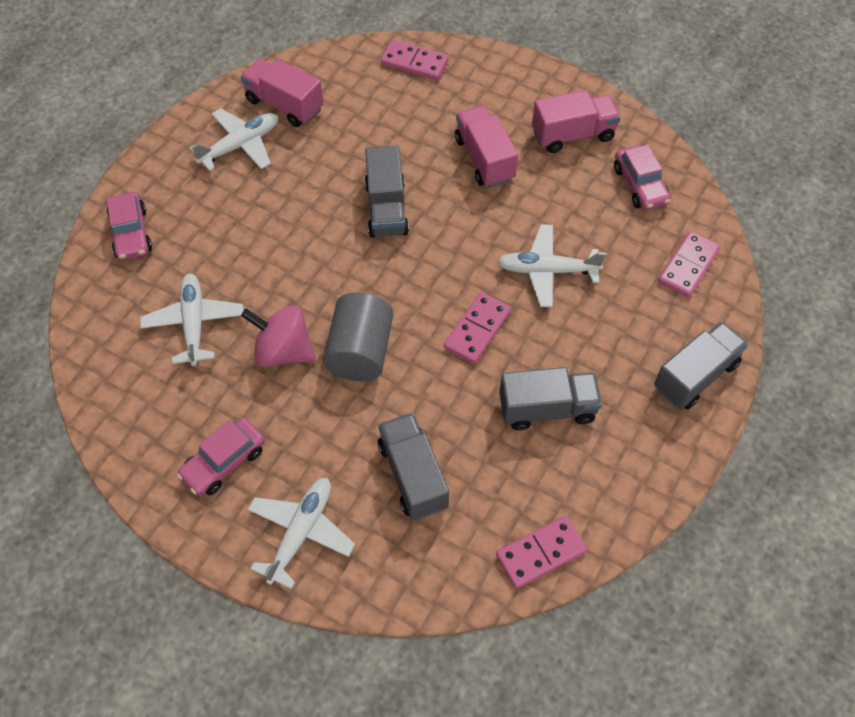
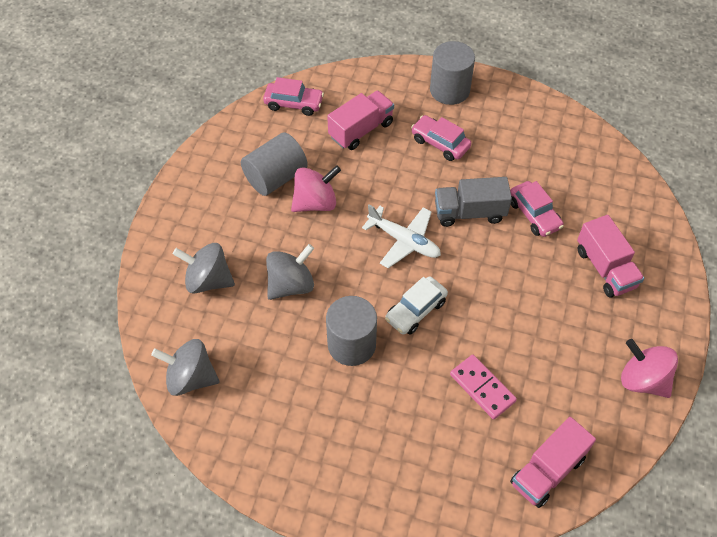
grey cylinder: [323,292,393,381] = 1 -> [241,132,308,196] [326,296,377,366] [430,41,475,105] = 3
grey spinning top: none = 0 -> [151,339,219,396] [173,243,235,294] [266,244,314,300] = 3
grey truck: [365,146,409,238] [378,413,449,520] [499,367,602,430] [654,321,748,409] = 4 -> [435,177,512,227] = 1
pink domino: [381,40,449,80] [444,292,511,364] [496,516,587,589] [658,231,721,297] = 4 -> [450,355,517,419] = 1
pink spinning top: [241,305,316,367] = 1 -> [291,165,341,212] [621,339,678,398] = 2
white car: none = 0 -> [385,277,448,335] = 1
white plane: [140,274,243,366] [190,108,278,171] [247,478,355,589] [497,224,606,308] = 4 -> [362,205,441,268] = 1

